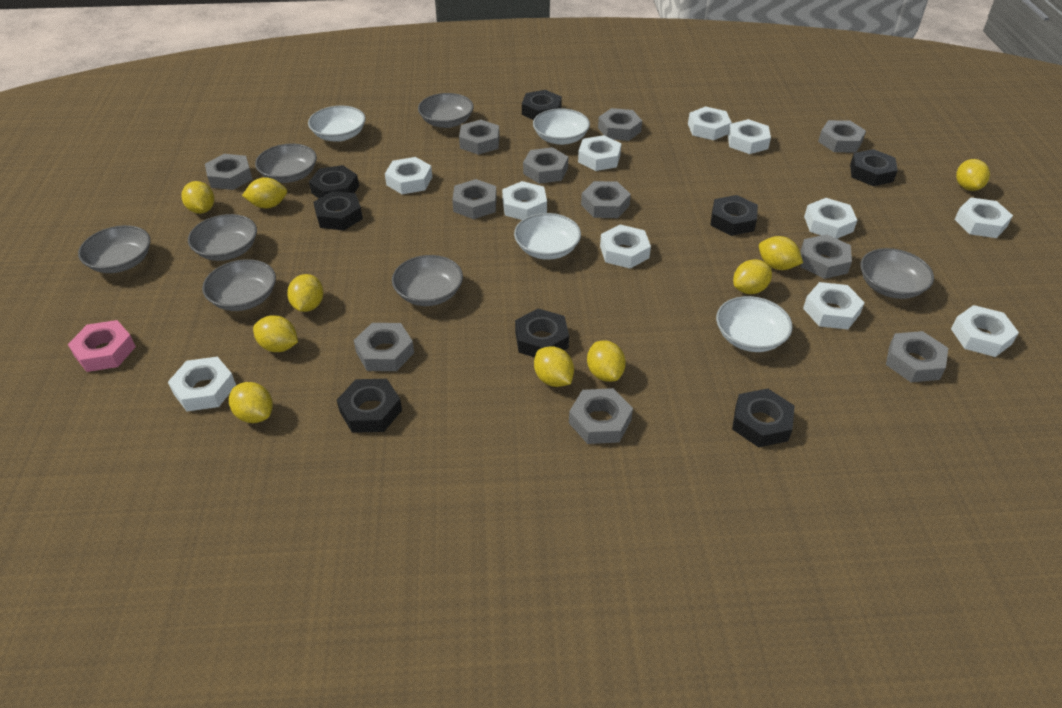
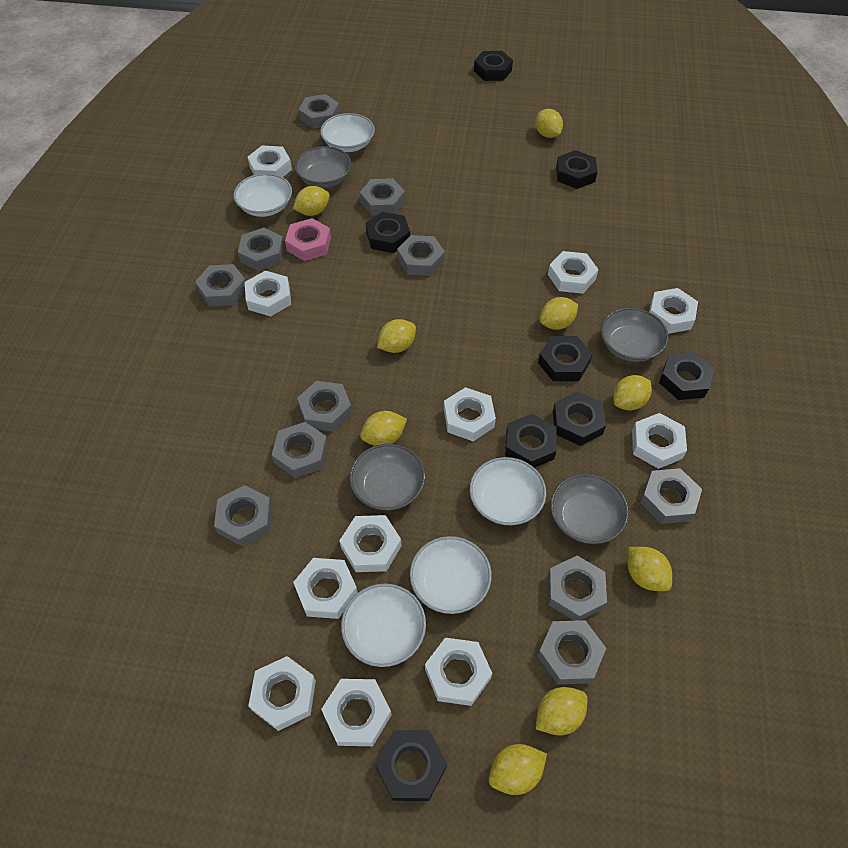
grey bowl: [78,225,150,273] [188,214,257,261] [202,259,276,311] [255,143,317,183] [392,255,463,306] [418,93,474,128] [860,248,934,299] = 7 -> [295,146,351,188] [350,444,425,510] [550,474,629,544] [601,308,669,362] = 4
white bowl: [308,106,366,142] [514,213,581,260] [533,108,590,145] [716,296,793,352] = 4 -> [233,173,292,217] [320,113,375,152] [341,583,426,667] [410,536,492,614] [470,457,546,525] = 5
yellow lemon: [182,181,214,214] [229,382,273,423] [242,177,287,209] [253,315,298,352] [287,274,324,312] [534,346,574,387] [587,340,626,382] [733,259,772,294] [759,236,803,270] [956,159,990,191] = 10 -> [293,186,330,216] [360,411,407,446] [377,319,416,353] [489,744,547,795] [535,109,563,138] [536,687,587,735] [540,297,578,330] [613,375,652,411] [627,547,672,591] = 9

